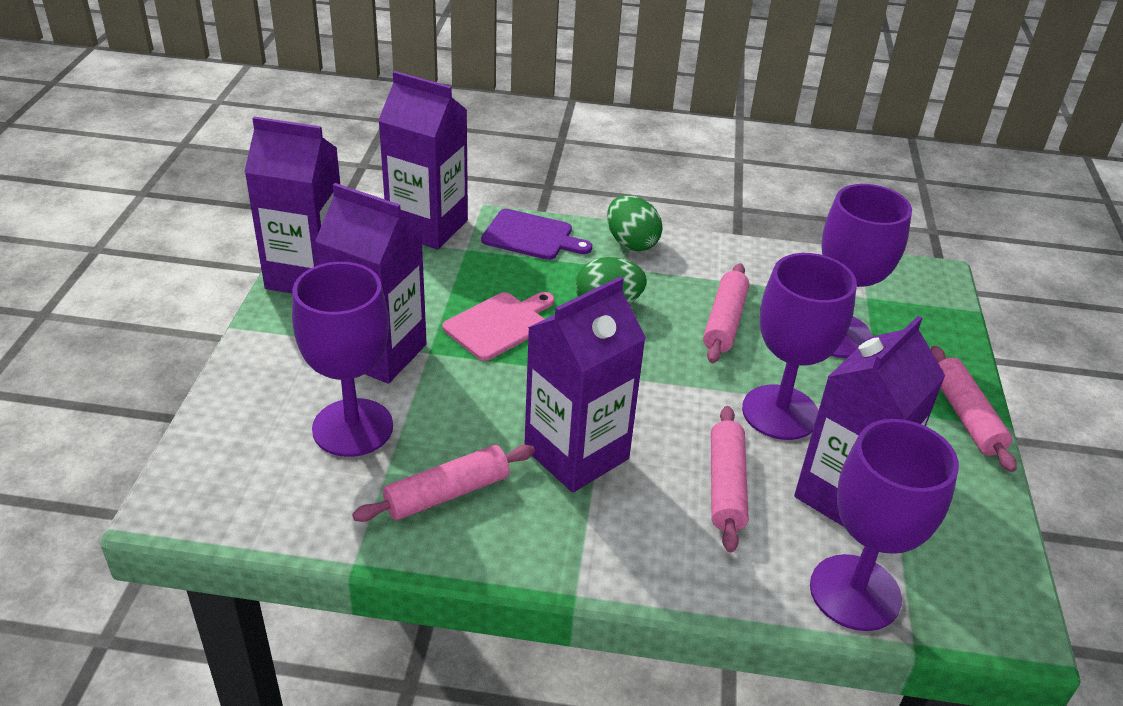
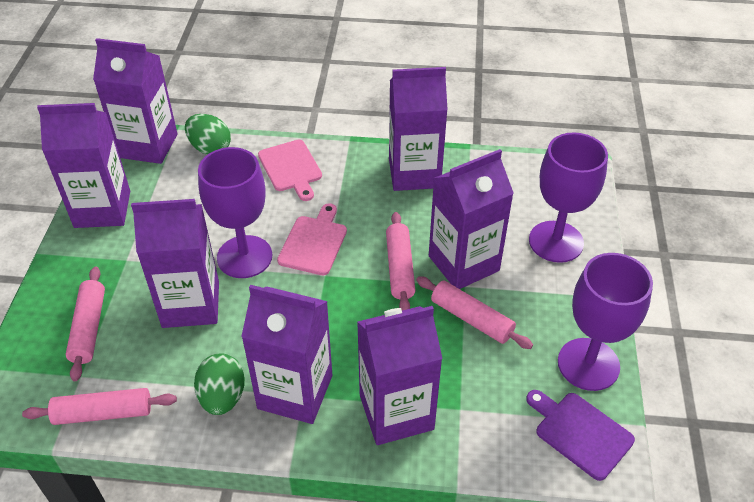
pink cutting board: [442,292,554,361] = 1 -> [258,140,322,201] [277,203,347,275] = 2
purple carton: [245,117,340,293] [315,183,427,384] [378,71,468,249] [524,276,646,493] [794,316,946,527] = 5 -> [37,103,130,228] [93,38,178,164] [131,199,219,328] [241,285,332,424] [357,306,443,445] [389,67,448,191] [429,149,514,289] = 7
purple goblet: [292,262,393,457] [742,253,857,440] [810,419,959,631] [821,184,912,358] = 4 -> [198,147,272,278] [529,132,608,263] [558,253,653,391] = 3

